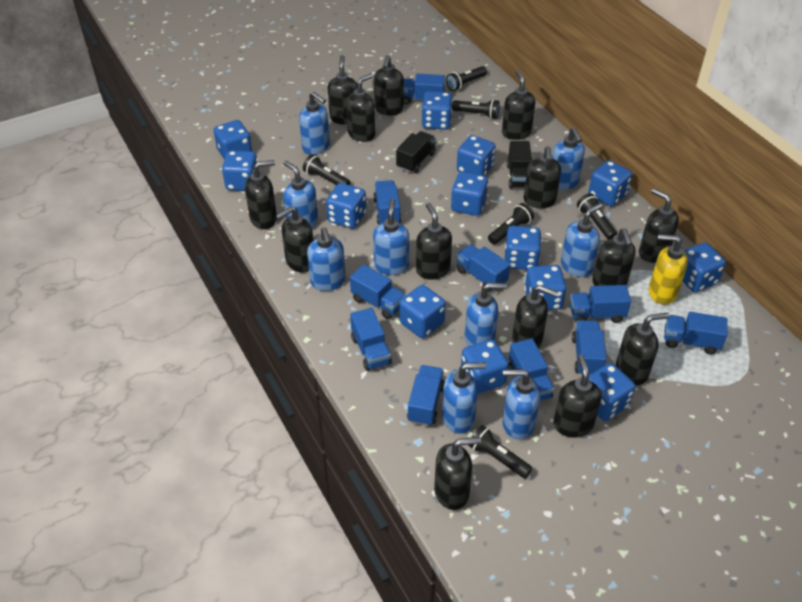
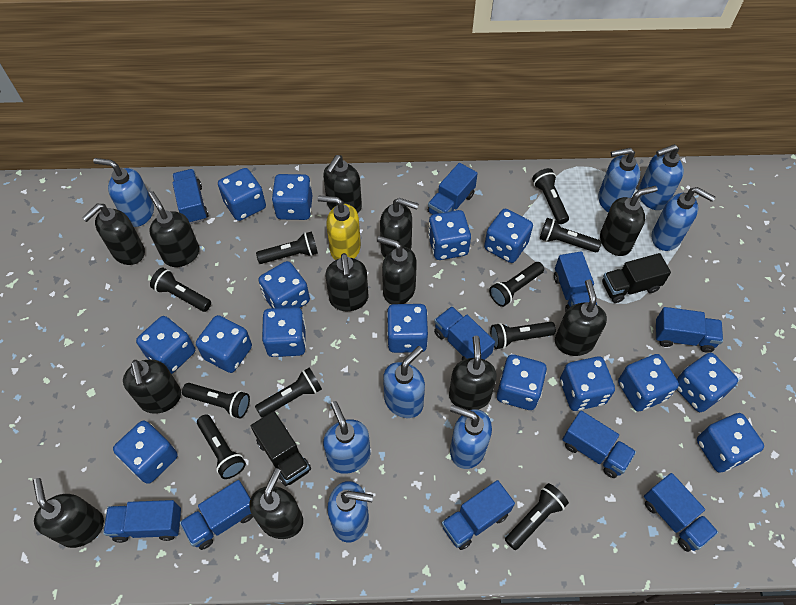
black flashlight: [303,154,350,185] [446,66,487,91] [452,99,500,119] [468,425,532,478] [488,203,534,244] [577,193,617,240] = 6 -> [150,268,211,312] [182,383,250,419] [197,414,246,479] [255,367,322,418] [256,231,318,264] [489,262,544,307] [490,322,556,349] [505,483,569,550] [532,168,569,224] [540,218,602,253] = 10
black soap dispenser: [245,160,277,229] [276,206,314,272] [328,55,357,125] [346,73,375,142] [374,55,404,115] [416,203,452,280] [434,437,481,510] [502,70,536,140] [512,285,558,348] [524,146,561,208] [553,354,602,438] [592,228,636,286] [616,313,670,385] [639,188,679,263] = 14 -> [33,478,104,548] [82,204,145,265] [123,359,181,414] [148,191,199,267] [250,468,303,539] [323,155,362,213] [325,253,368,311] [377,236,417,305] [380,198,419,258] [449,336,497,410] [555,280,607,356] [600,186,657,256] = 12
blue dice: [213,120,252,160] [222,151,257,191] [326,183,366,229] [399,285,446,338] [422,91,453,130] [451,172,488,216] [457,135,496,176] [461,339,509,394] [505,226,541,270] [524,265,567,310] [588,160,632,206] [588,363,635,421] [683,243,726,292] = 13 -> [113,420,178,484] [136,316,195,374] [196,315,252,373] [218,168,266,221] [258,261,310,308] [262,307,306,357] [272,174,312,220] [387,304,428,353] [428,210,471,260] [484,209,533,263] [497,354,547,410] [560,356,615,411] [618,354,679,411] [676,353,738,412] [697,413,764,473] = 15
blue soap dispenser: [283,160,318,229] [299,92,330,155] [307,227,346,291] [373,198,409,275] [442,362,487,434] [465,283,507,346] [502,369,540,440] [552,128,585,190] [561,203,602,277] = 9 -> [93,158,154,227] [323,401,370,474] [327,481,373,542] [383,346,425,418] [450,405,492,469] [598,148,640,212] [638,144,684,210] [652,187,715,251] = 8

